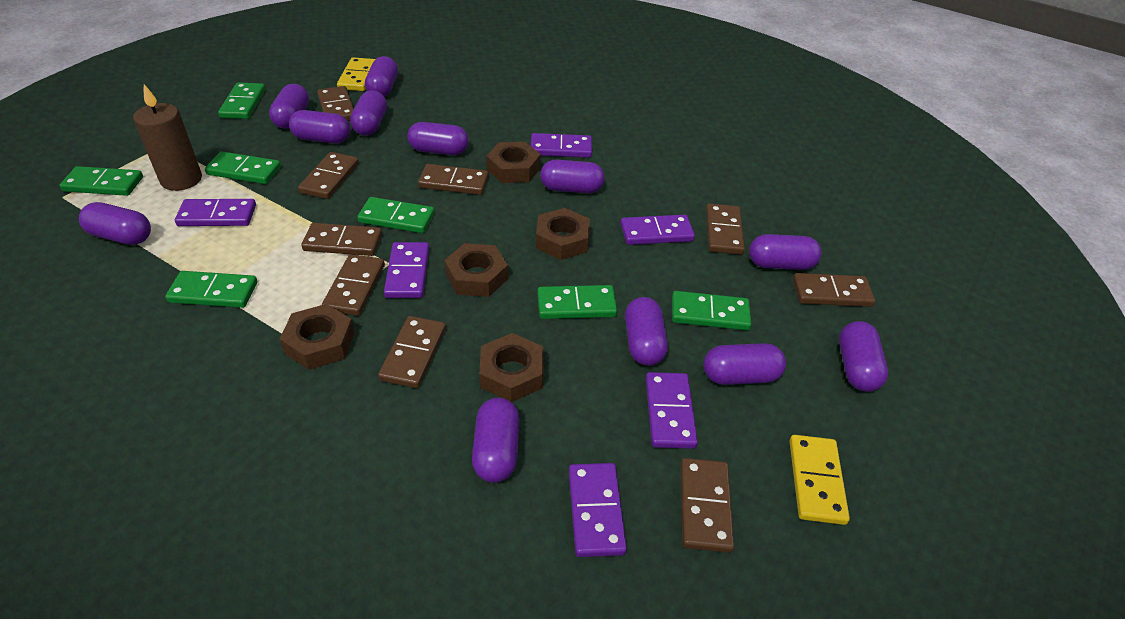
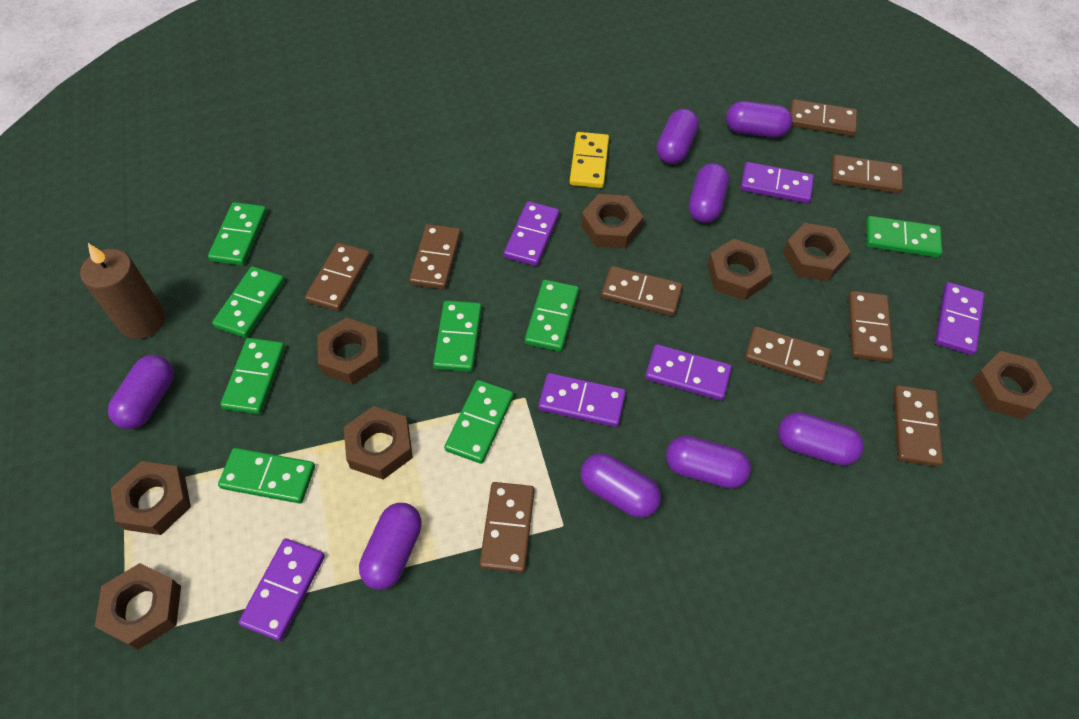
brown nut: [280,304,355,370] [444,243,508,297] [479,333,543,402] [486,142,541,183] [536,208,590,260] = 5 -> [95,563,181,650] [110,461,191,535] [318,317,381,385] [344,406,413,480] [581,194,643,248] [707,239,772,300] [783,223,851,281] [972,351,1053,419] = 8
green domino: [60,166,143,196] [165,271,257,308] [205,151,281,184] [218,82,266,119] [357,197,435,233] [537,285,617,319] [672,291,751,330] = 7 -> [208,202,267,266] [212,266,285,338] [218,448,315,504] [220,338,285,414] [433,301,482,372] [444,380,514,464] [525,280,579,351] [866,216,943,257] = 8
purple capsule: [79,202,151,245] [269,84,309,129] [289,110,350,143] [350,90,387,136] [365,56,398,97] [407,122,469,155] [472,398,519,483] [540,160,605,193] [625,297,668,366] [703,343,786,385] [749,234,822,270] [839,321,888,392] = 12 -> [108,355,174,429] [359,503,422,590] [581,453,661,518] [657,109,699,164] [666,436,751,488] [689,163,729,223] [726,101,793,138] [778,412,864,465] = 8
yellow domino: [337,57,376,91] [790,435,850,525] = 2 -> [570,132,609,188] = 1

